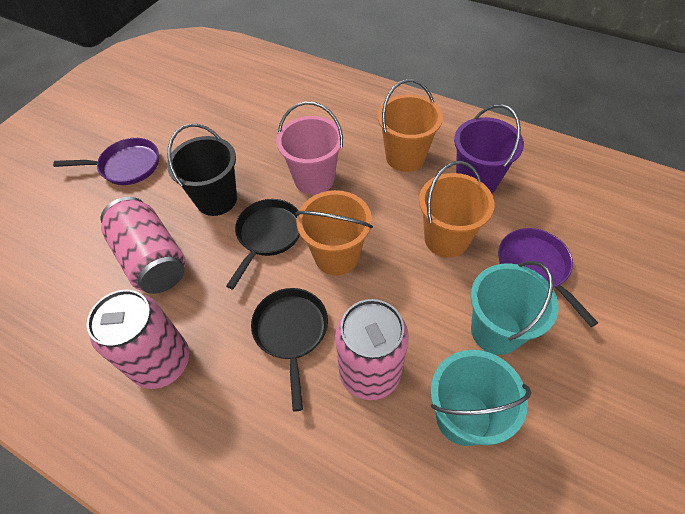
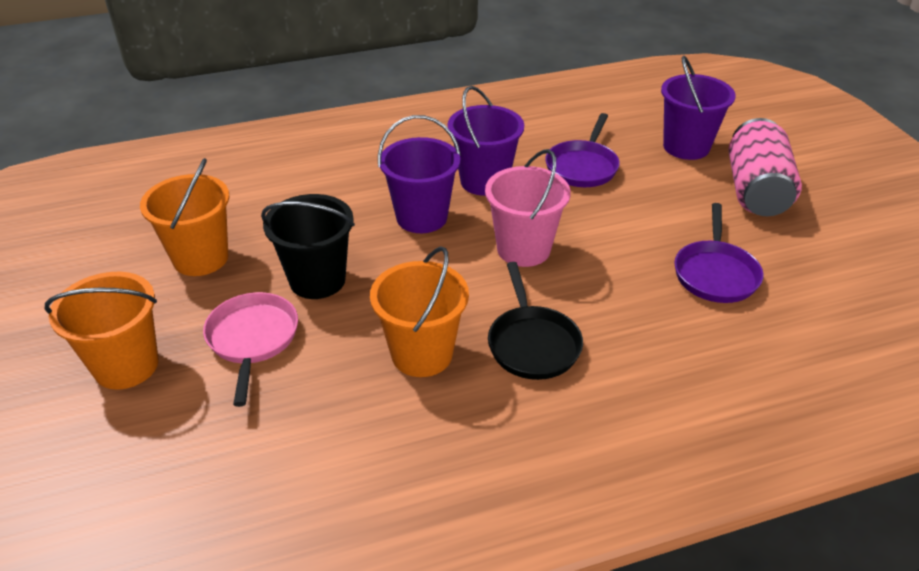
black pan: [226,199,300,289] [251,288,328,412] = 2 -> [488,262,583,380] = 1
pink can: [87,290,189,389] [101,197,186,294] [335,299,409,400] = 3 -> [729,118,802,216] = 1
pink pan: none = 0 -> [203,292,298,407] = 1
purple bucket: [454,104,524,193] = 1 -> [378,115,461,233] [448,86,524,196] [661,56,736,160] = 3
turquoise bucket: [431,350,531,446] [471,261,559,355] = 2 -> none = 0

